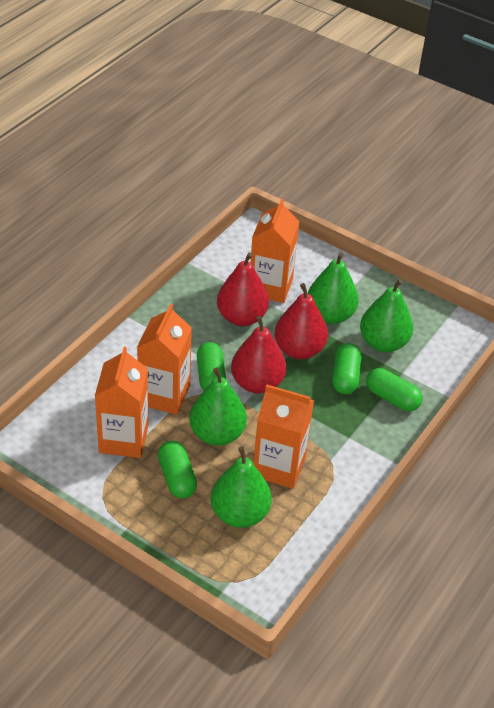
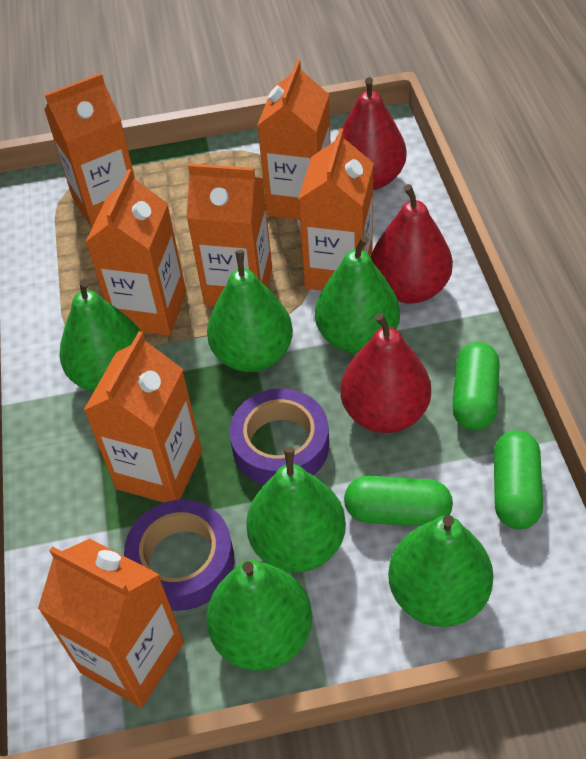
green capsule: [158,441,197,498] [197,342,226,390] [332,343,361,394] [366,368,423,411] = 4 -> [344,476,453,526] [452,342,500,430] [494,430,543,529] = 3
green pear: [189,367,247,445] [211,446,272,528] [308,252,359,324] [360,279,413,352] = 4 -> [59,279,141,392] [206,560,312,671] [207,250,293,372] [246,447,346,573] [315,235,400,353] [388,515,493,627] = 6
orange carton: [95,346,148,458] [137,304,192,415] [250,199,300,303] [254,384,314,489] = 4 -> [38,539,184,708] [44,73,135,228] [84,331,202,503] [86,169,186,336] [187,163,272,307] [257,60,331,220] [298,128,374,291] = 7
purple tape: none = 0 -> [124,500,234,611] [229,389,329,485] = 2

